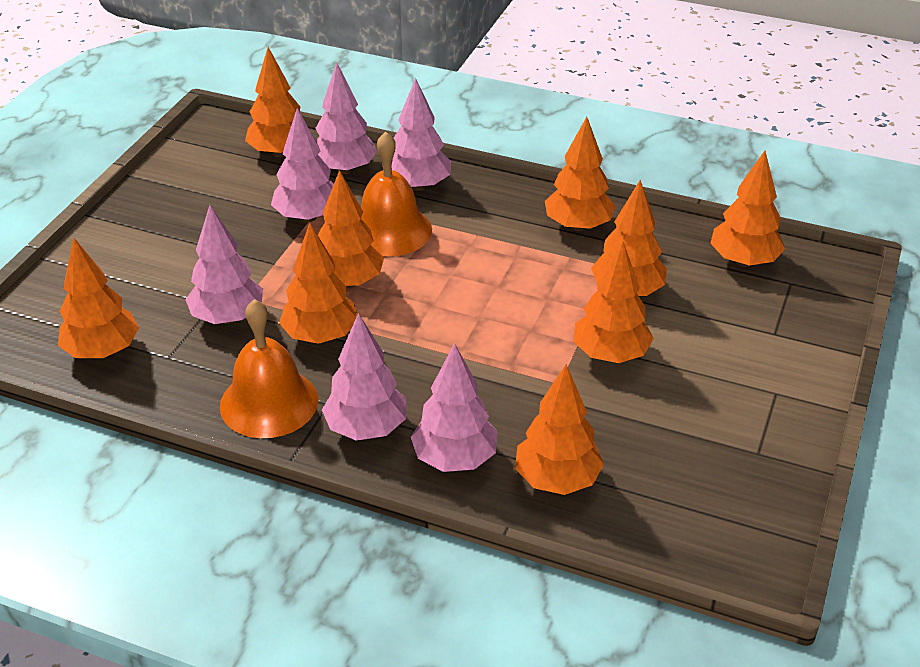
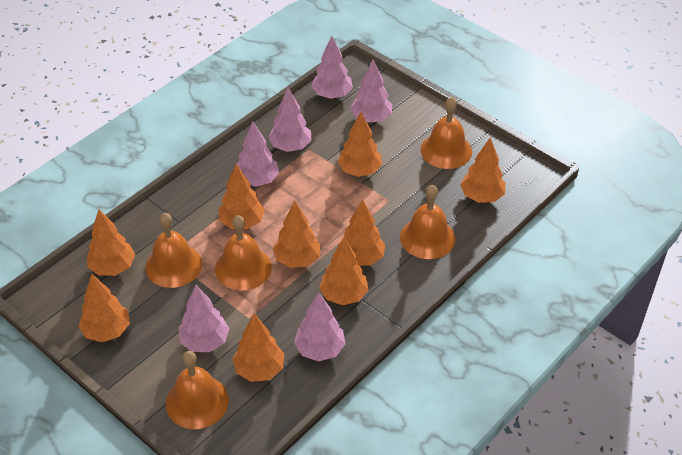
orange bell: [220,299,318,438] [361,132,432,256] = 2 -> [145,213,202,288] [166,351,229,429] [215,215,272,290] [400,185,455,259] [421,97,472,169] = 5

